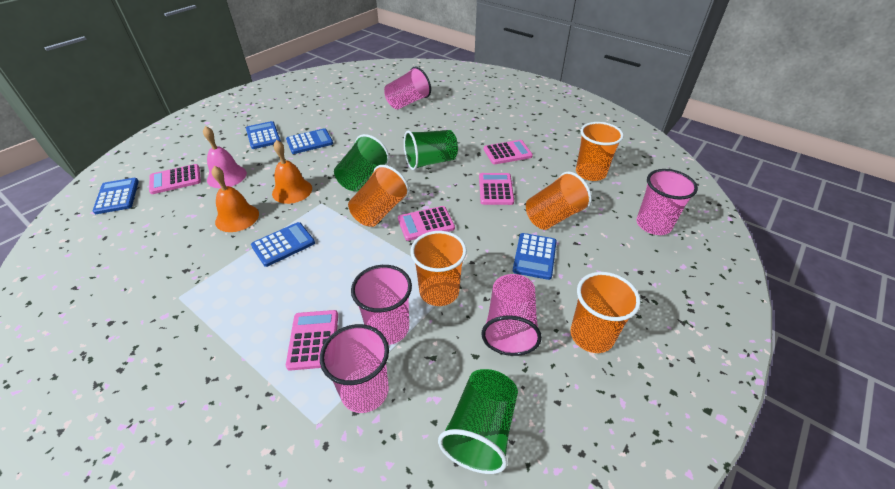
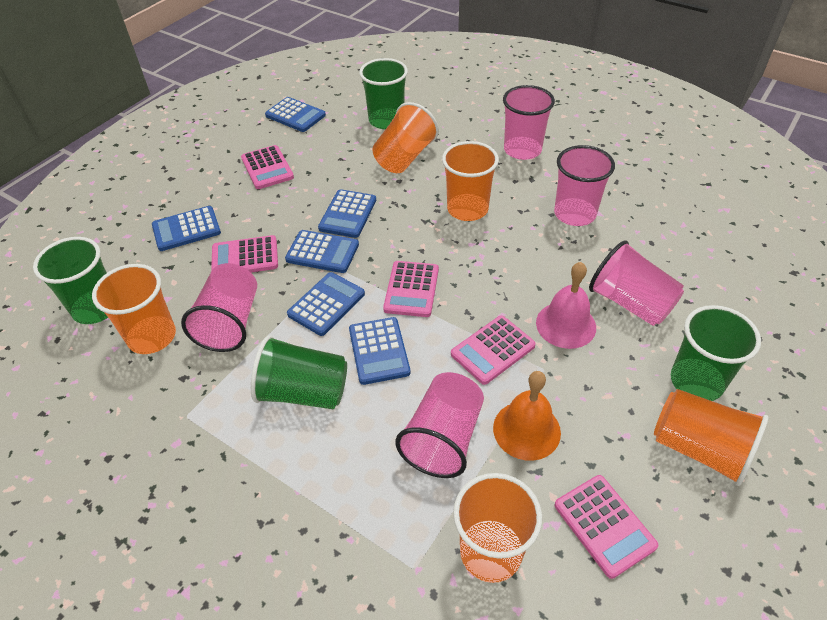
blue calculator: [93,178,139,214] [246,121,281,149] [251,222,315,267] [286,128,333,154] [513,233,557,280] = 5 -> [152,206,221,251] [265,97,326,132] [285,230,359,273] [287,272,365,336] [318,189,376,238] [349,317,411,385] = 6
green cup: [334,134,390,192] [404,130,458,170] [438,369,518,474] = 3 -> [33,237,108,324] [251,335,347,409] [359,58,408,129] [671,305,761,401] = 4
orange bell: [211,166,259,232] [272,140,312,204] = 2 -> [493,371,561,461] = 1

